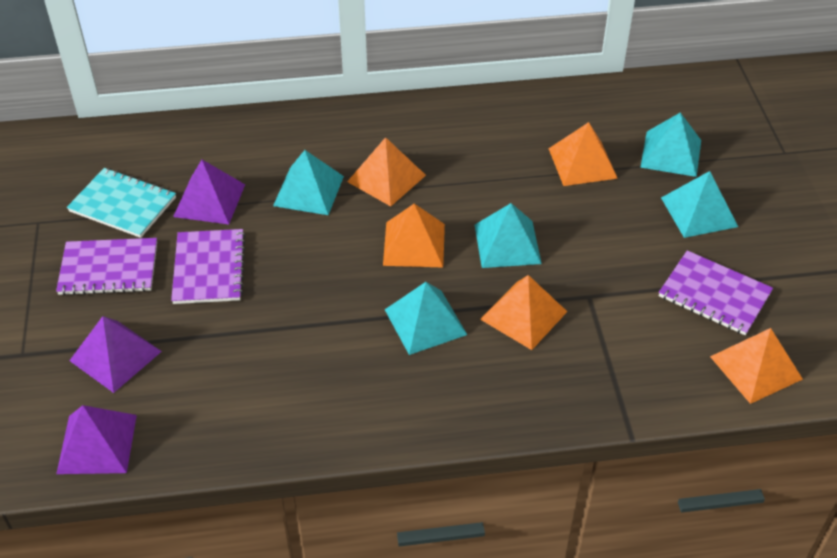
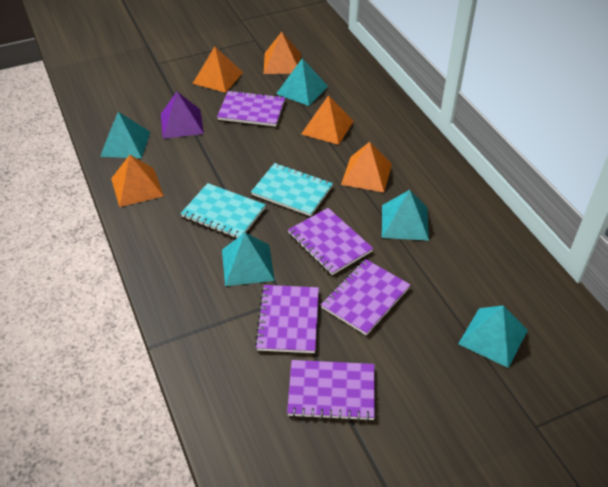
purple notebook: [56,238,157,296] [171,229,246,304] [659,250,773,335] = 3 -> [217,90,285,127] [255,285,319,353] [287,360,375,421] [288,208,373,275] [321,259,410,335] = 5
purple pyramid: [56,405,137,474] [69,316,162,393] [173,160,245,224] = 3 -> [161,92,204,139] = 1
turquoise notebook: [67,168,176,238] = 1 -> [181,183,266,239] [251,163,333,216] = 2

